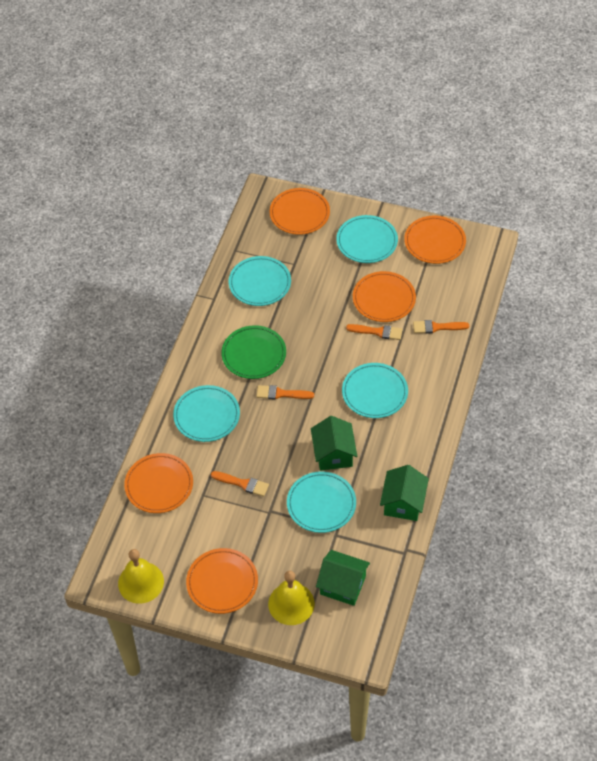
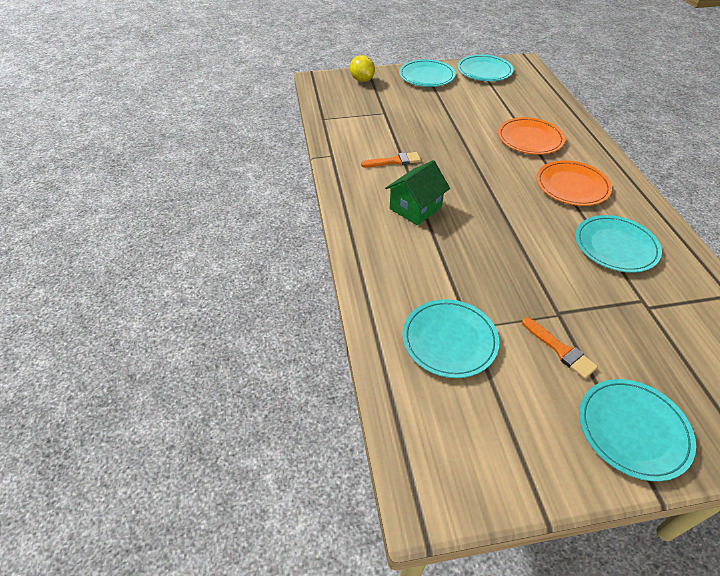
green house: [311,416,357,471] [316,550,370,606] [380,465,429,521] = 3 -> [385,160,450,226] = 1
green plate: [221,325,286,379] = 1 -> none = 0
orange brush: [211,471,269,497] [256,385,314,400] [346,324,402,340] [413,320,469,334] = 4 -> [361,152,421,167] [522,318,598,379] = 2
orange plate: [124,453,193,513] [186,548,258,614] [269,188,330,235] [353,271,416,322] [404,216,466,264] = 5 -> [498,117,565,155] [536,160,612,206] = 2
yellow bell: [118,549,164,604] [268,571,315,625] = 2 -> none = 0
yellow lemon: none = 0 -> [350,55,375,82] = 1

